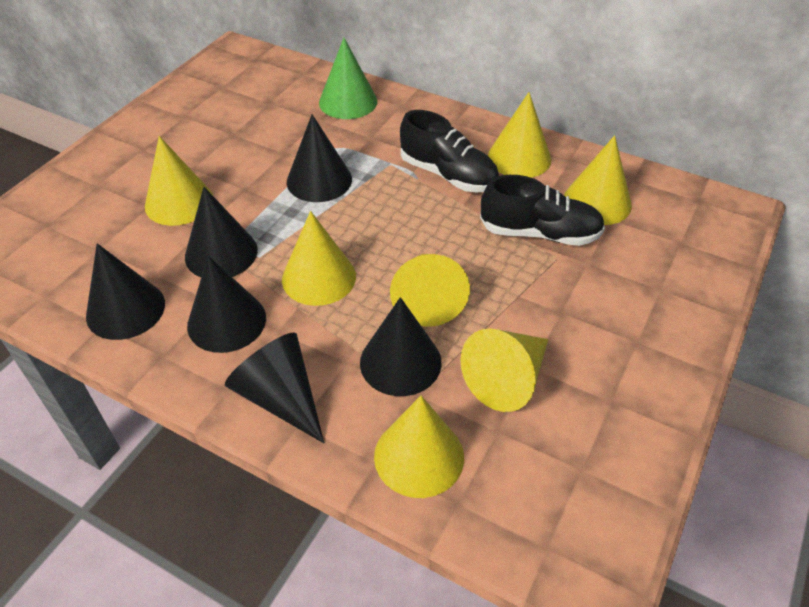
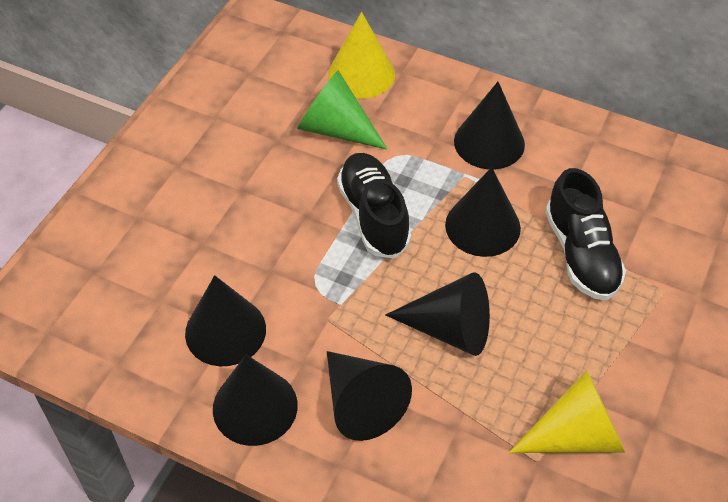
yellow cone: [145,136,213,226] [282,211,356,306] [374,396,464,498] [390,254,470,327] [461,328,548,412] [488,92,551,178] [564,135,632,225] = 7 -> [328,12,395,98] [509,370,626,453] = 2

